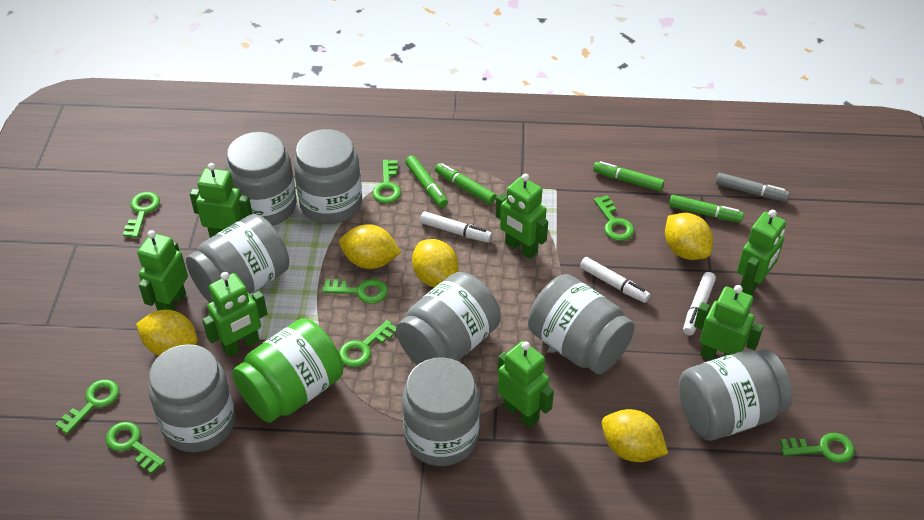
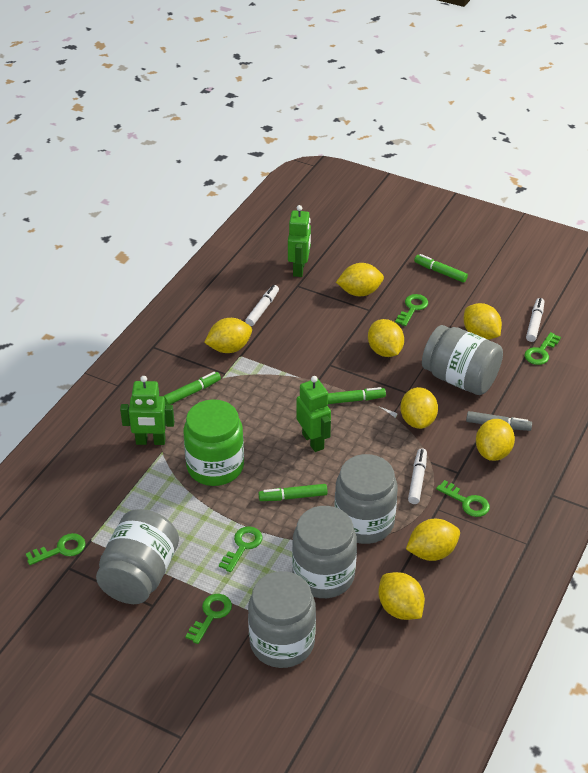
green key: [55,379,119,434] [106,422,165,474] [123,192,160,238] [322,279,388,304] [339,320,396,367] [372,160,401,203] [594,195,634,241] [780,433,855,463] = 8 -> [26,533,86,565] [185,594,232,644] [219,526,263,572] [395,294,428,326] [436,480,490,517] [524,332,561,365] = 6
green robot: [137,230,188,311] [190,163,252,238] [202,272,267,357] [496,174,548,259] [498,341,554,428] [694,285,764,360] [737,210,786,295] = 7 -> [120,376,174,445] [288,205,311,277] [296,376,331,452] = 3
grey jar: [148,344,235,452] [186,214,289,303] [225,132,297,226] [293,129,362,224] [396,272,501,365] [402,357,480,466] [528,274,635,374] [679,349,793,441] = 8 -> [96,509,179,604] [248,571,316,668] [292,506,357,598] [334,454,398,544] [422,325,503,395] = 5
yellow lemon: [136,309,198,356] [339,224,401,269] [412,239,459,287] [602,409,668,462] [665,213,713,260] = 5 -> [204,318,252,353] [336,263,384,296] [368,319,404,357] [379,572,425,620] [400,387,438,429] [406,519,460,561] [464,303,502,340] [476,419,515,461] = 8

